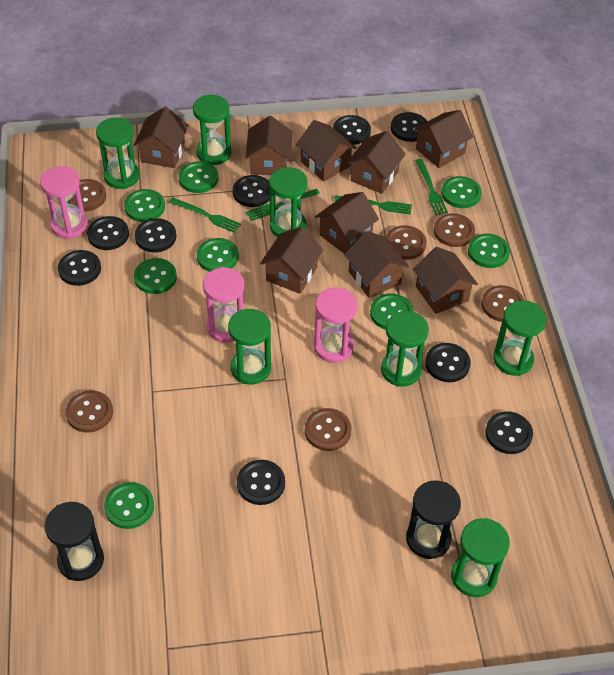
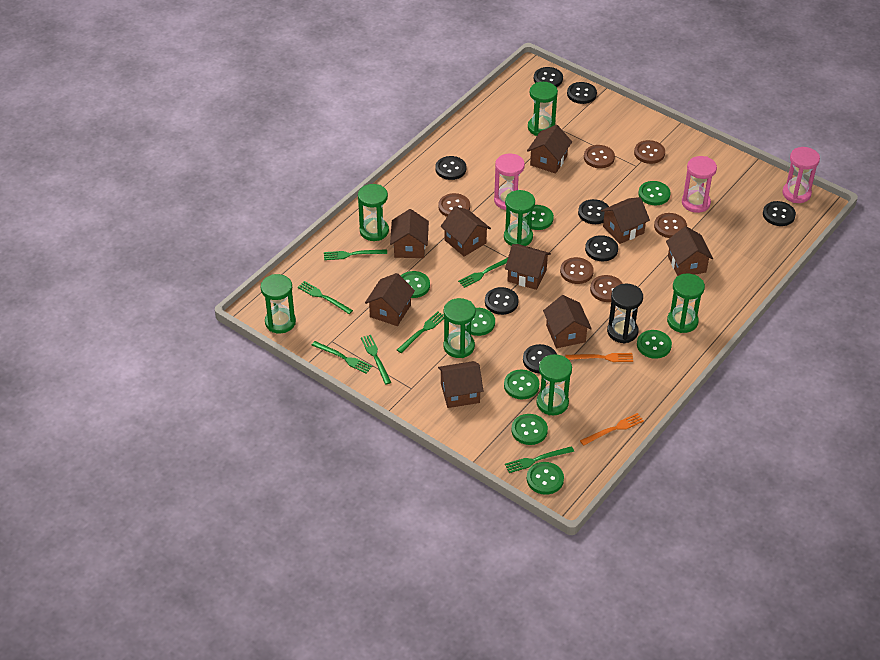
black button: [58,250,101,286] [87,216,129,250] [135,218,176,253] [233,175,270,207] [237,460,285,505] [333,115,371,145] [391,112,427,142] [425,343,471,382] [485,411,533,454] = 9 -> [435,156,466,180] [485,287,519,315] [523,344,557,373] [534,67,563,87] [567,82,597,104] [578,199,609,224] [585,235,618,261] [763,201,796,226] = 8
black hourglass: [45,502,104,581] [406,480,461,559] = 2 -> [607,284,643,344] = 1
green fork: [169,197,241,233] [246,189,320,221] [334,195,412,214] [415,159,448,215] = 4 -> [298,281,353,314] [312,341,372,374] [324,249,387,260] [361,335,391,385] [397,312,444,353] [458,258,508,288] [505,446,574,473] = 7
orange fork: none = 0 -> [566,353,633,362] [580,413,644,446] = 2

